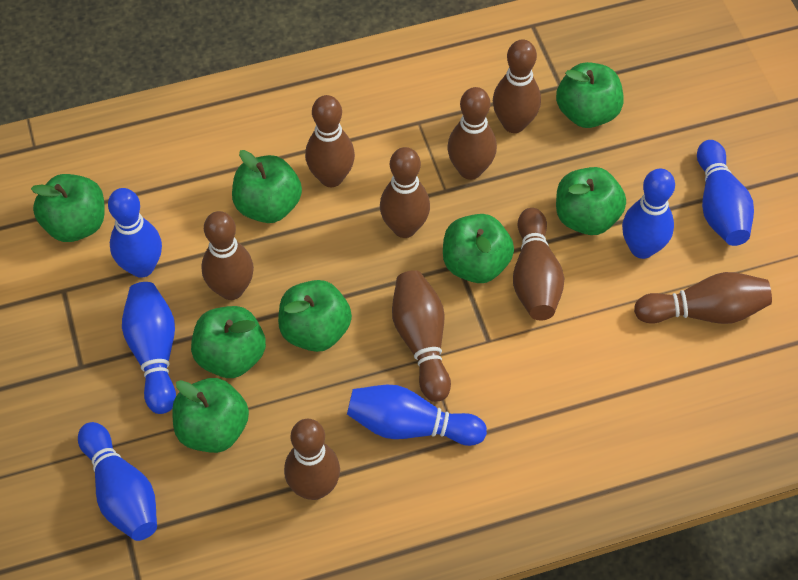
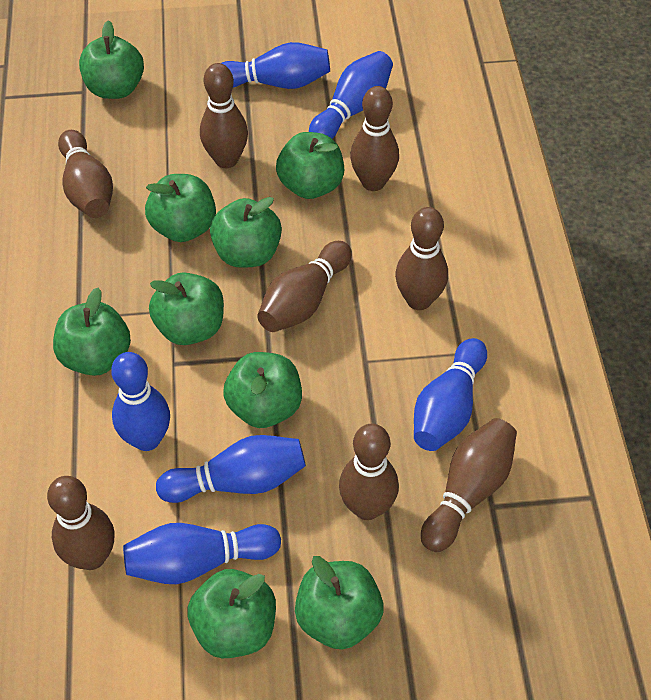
brown bowling pin: [201,211,254,300] [284,419,340,500] [305,95,355,187] [380,147,430,238] [392,270,451,402] [447,87,497,180] [493,39,541,133] [513,208,565,320] [634,272,772,324] = 9 -> [47,476,114,570] [58,130,113,218] [200,63,248,168] [257,241,352,332] [339,424,399,520] [350,86,399,191] [395,207,448,310] [421,418,517,552] = 8
green apple: [31,174,105,242] [172,378,249,453] [191,306,266,378] [232,150,302,223] [278,280,352,352] [443,214,514,283] [556,62,623,128] [556,167,626,235] = 8 -> [53,288,131,376] [79,20,144,99] [145,174,216,242] [149,272,224,345] [188,569,276,659] [210,197,282,268] [223,352,302,428] [276,132,344,199] [295,556,383,650] = 9

